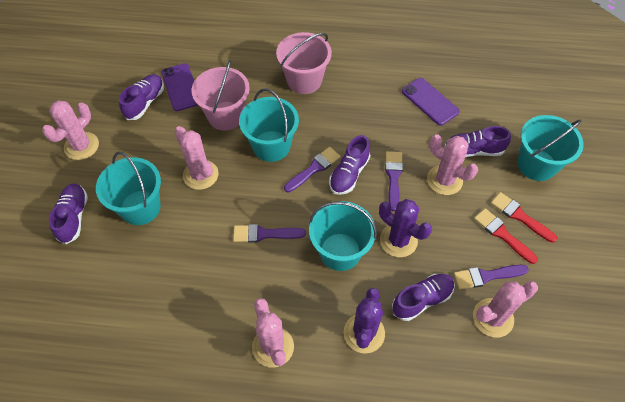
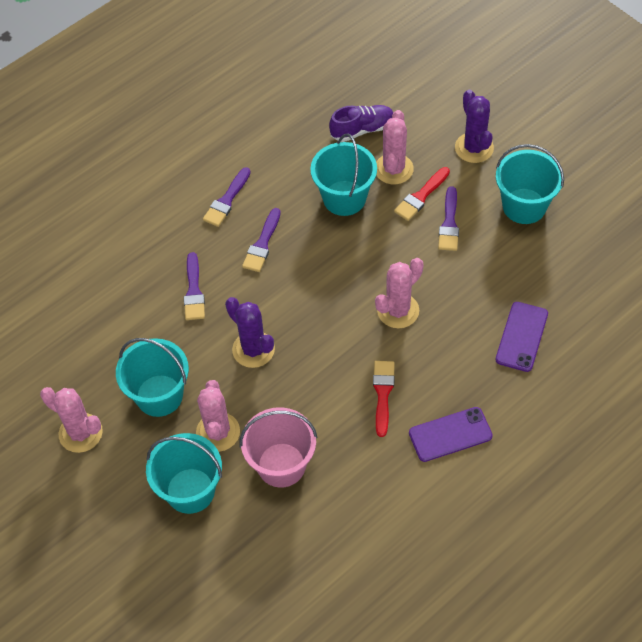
pink bucket: [191,60,250,131] [276,32,332,94] = 2 -> [239,407,318,488] = 1
pink cactus: [42,100,99,160] [174,126,219,190] [252,298,294,368] [427,134,478,195] [473,281,538,338] = 5 -> [40,387,103,453] [196,380,240,452] [375,258,424,328] [376,110,414,184] = 4
purple shoe: [49,183,88,244] [119,74,164,120] [329,135,370,195] [392,274,455,321] [444,126,511,157] = 5 -> [329,105,394,142] = 1

